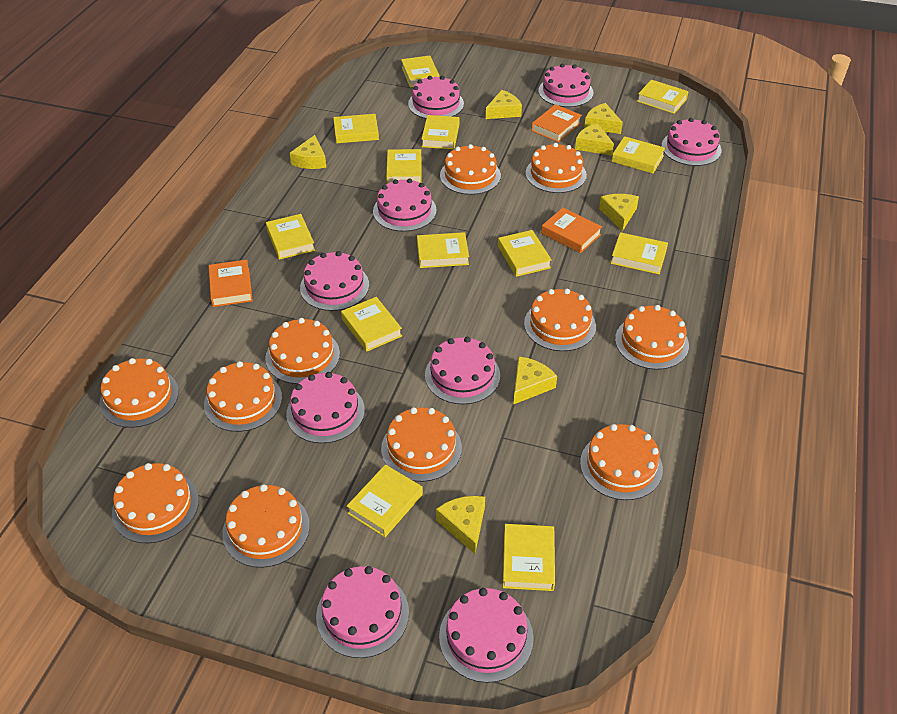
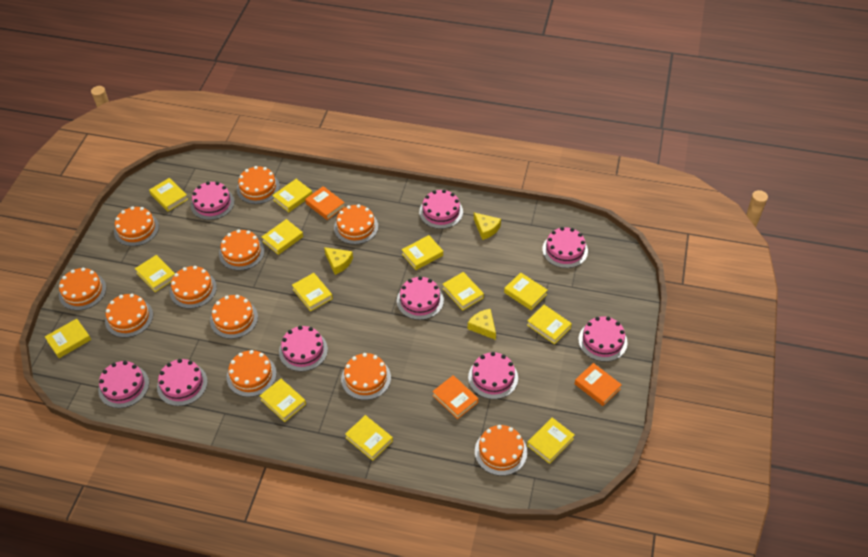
yellow cheese: [290,135,326,169] [436,496,485,554] [486,90,522,119] [513,356,557,405] [575,123,614,155] [584,103,623,134] [599,194,639,231] = 7 -> [324,247,353,275] [468,309,496,340] [474,213,501,240] = 3

